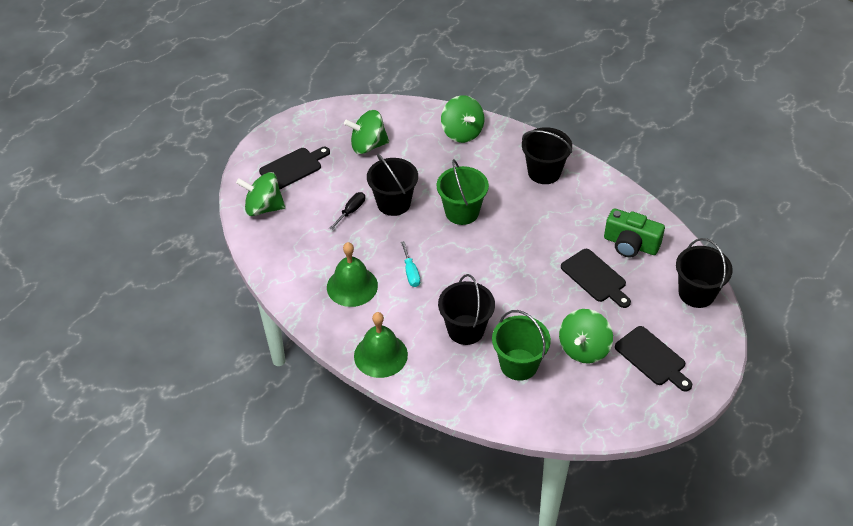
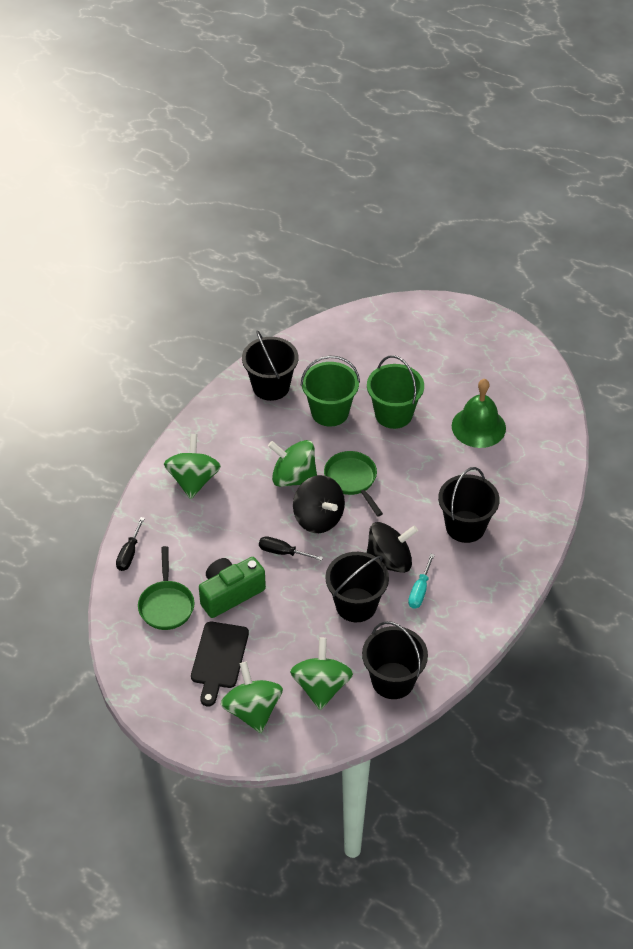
black cutting board: [259,147,330,189] [561,249,631,308] [615,326,692,392] = 3 -> [191,622,249,706] = 1
black screwdriver: [329,192,365,230] = 1 -> [116,517,145,571] [259,536,323,561] = 2
black spinning top: none = 0 -> [293,475,345,533] [367,522,418,573] = 2
green bell: [327,242,378,307] [354,312,408,378] = 2 -> [452,379,506,448] = 1
green pan: none = 0 -> [138,546,195,630] [324,451,383,517] = 2

